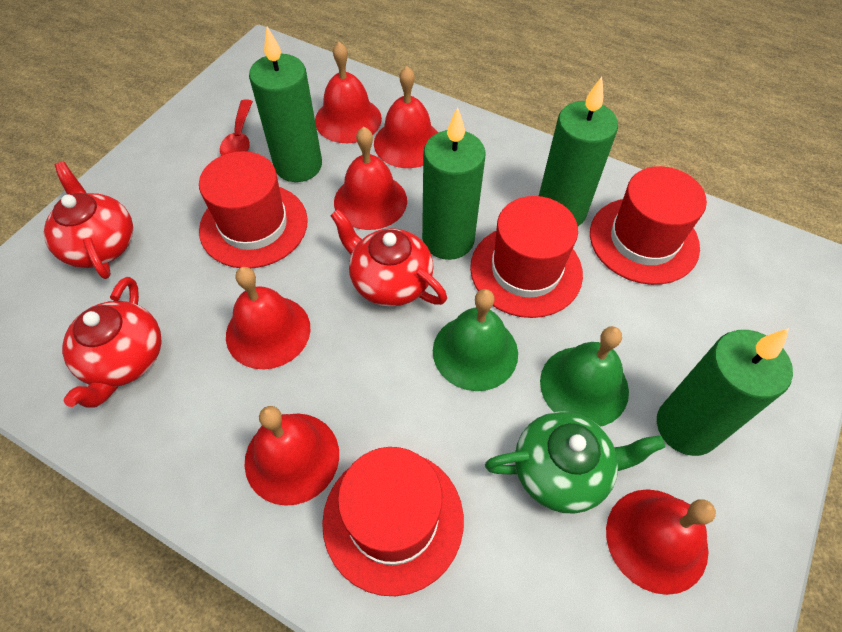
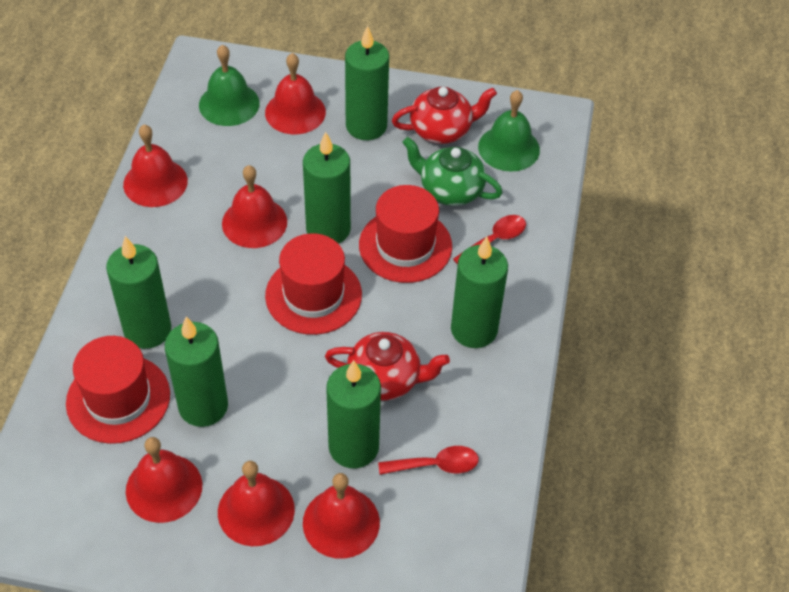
green candle: [249,27,322,182] [422,107,486,260] [539,77,618,226] [657,328,793,456] = 4 -> [106,236,171,349] [165,317,228,427] [303,132,351,244] [326,360,381,468] [345,25,389,140] [451,237,508,348] = 6
red hat: [199,151,308,268] [322,447,464,596] [470,196,583,318] [590,166,707,285] = 4 -> [66,336,170,444] [265,233,362,335] [359,185,452,283] = 3
red spoon: [220,100,253,156] = 1 -> [378,446,479,475] [453,215,526,265] = 2
red teapot: [44,162,133,279] [62,277,162,408] [330,209,447,307] = 3 -> [325,332,450,401] [392,87,497,144] = 2

